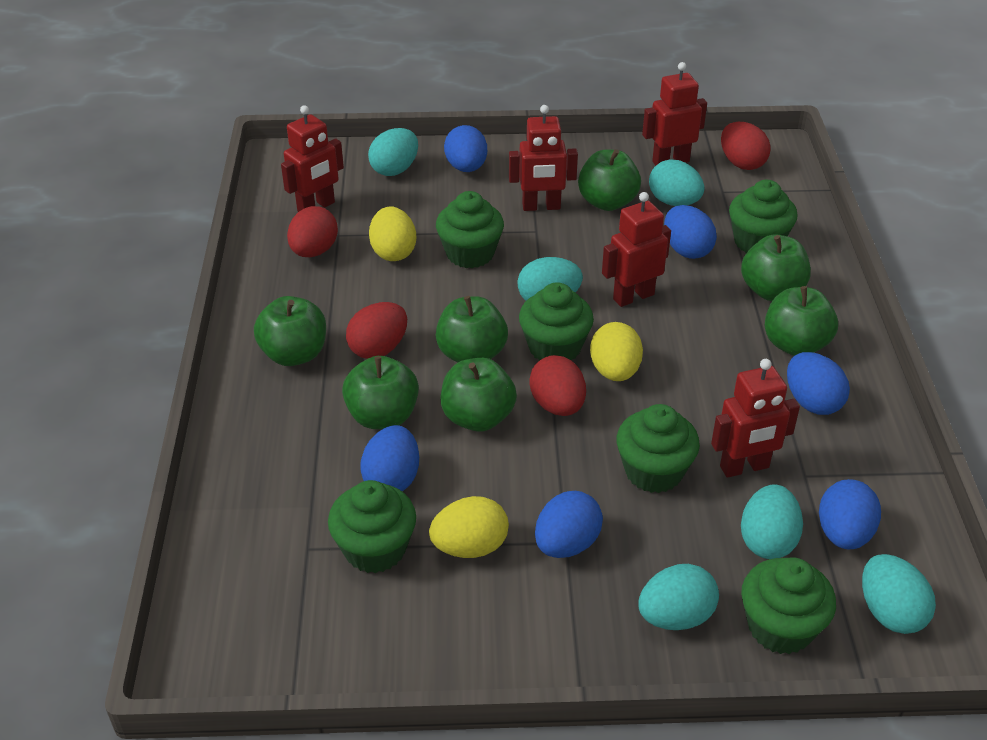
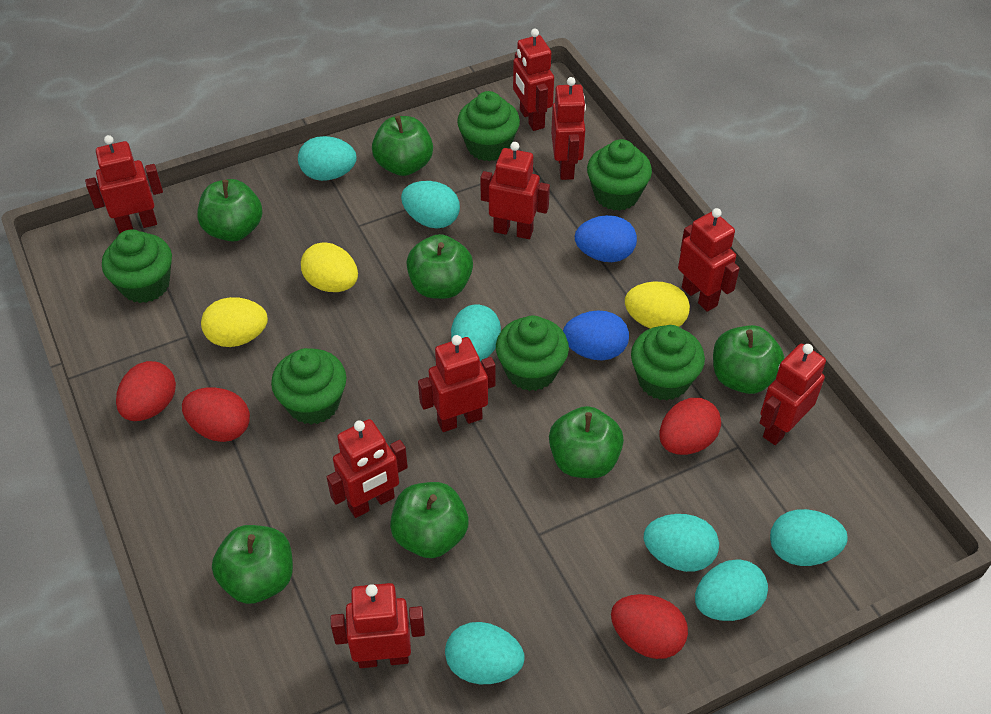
blue egg: [360,425,419,492] [444,125,487,172] [535,491,603,558] [664,205,717,259] [787,352,850,415] [819,479,881,549] = 6 -> [563,310,629,360] [575,215,637,262] = 2
red robot: [281,105,344,212] [509,105,578,211] [602,192,671,307] [642,62,707,166] [711,359,800,478] = 5 -> [85,135,163,233] [327,419,408,518] [331,583,425,668] [418,335,495,432] [480,142,550,239] [513,29,554,131] [551,77,586,180] [678,208,740,312] [760,344,826,445] = 9
turquoise egg: [368,128,418,176] [517,257,583,301] [639,564,719,630] [649,160,704,206] [741,484,803,559] [862,554,936,634] = 6 -> [298,136,357,181] [401,181,460,228] [445,622,525,684] [451,305,501,361] [644,514,719,572] [695,560,768,621] [770,509,848,566] = 7

